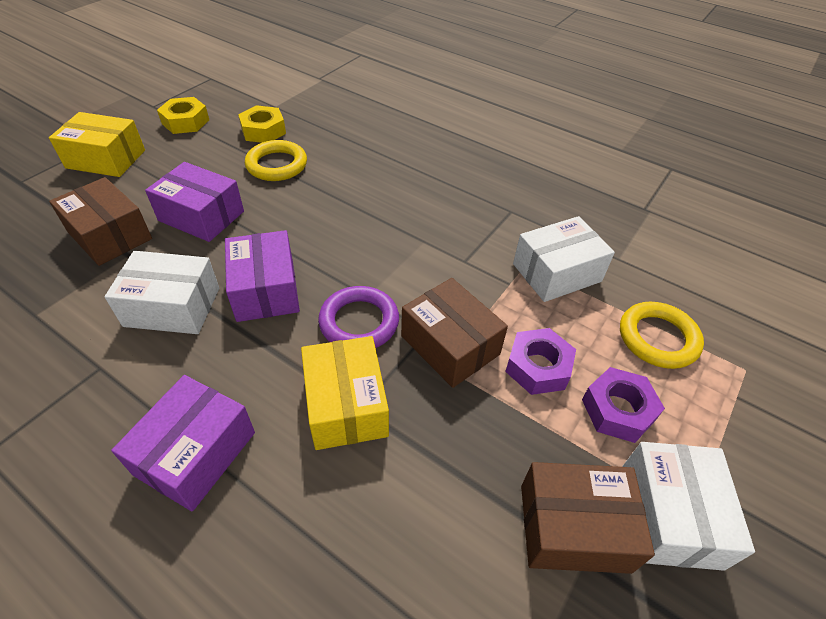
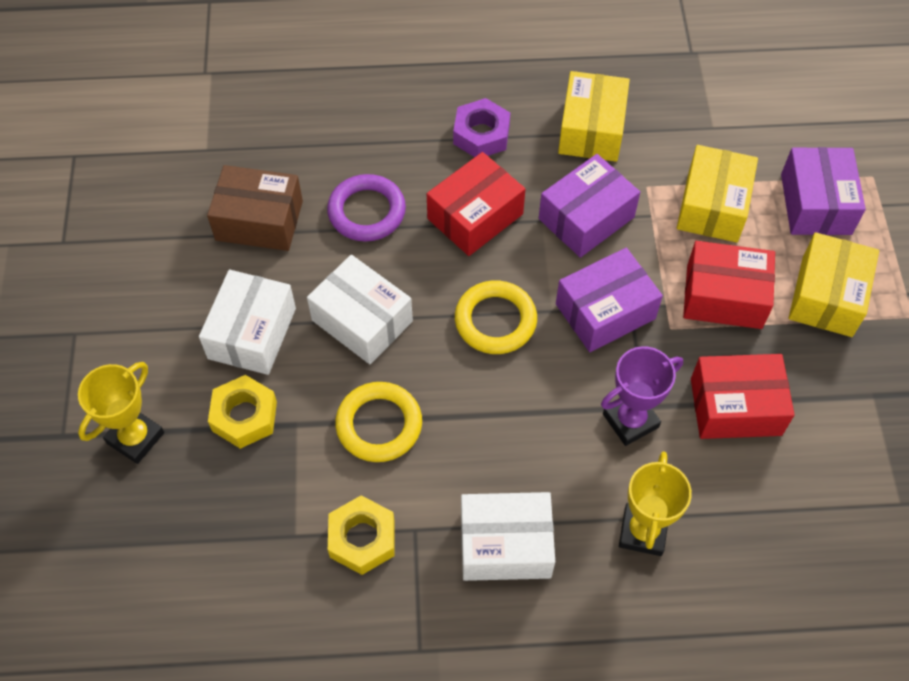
brown box: [49,177,152,266] [401,278,508,388] [521,462,655,574] = 3 -> [207,165,303,251] = 1
purple nut: [505,328,576,395] [582,367,665,443] = 2 -> [453,98,510,157] = 1
purple trophy: none = 0 -> [601,346,683,446] = 1
red box: none = 0 -> [427,152,525,256] [683,241,775,329] [691,354,795,439] = 3
yellow box: [49,112,145,177] [301,336,389,450] = 2 -> [558,71,630,162] [677,145,758,243] [789,232,879,337] = 3
yellow trophy: none = 0 -> [78,362,164,464] [619,451,692,556] = 2

